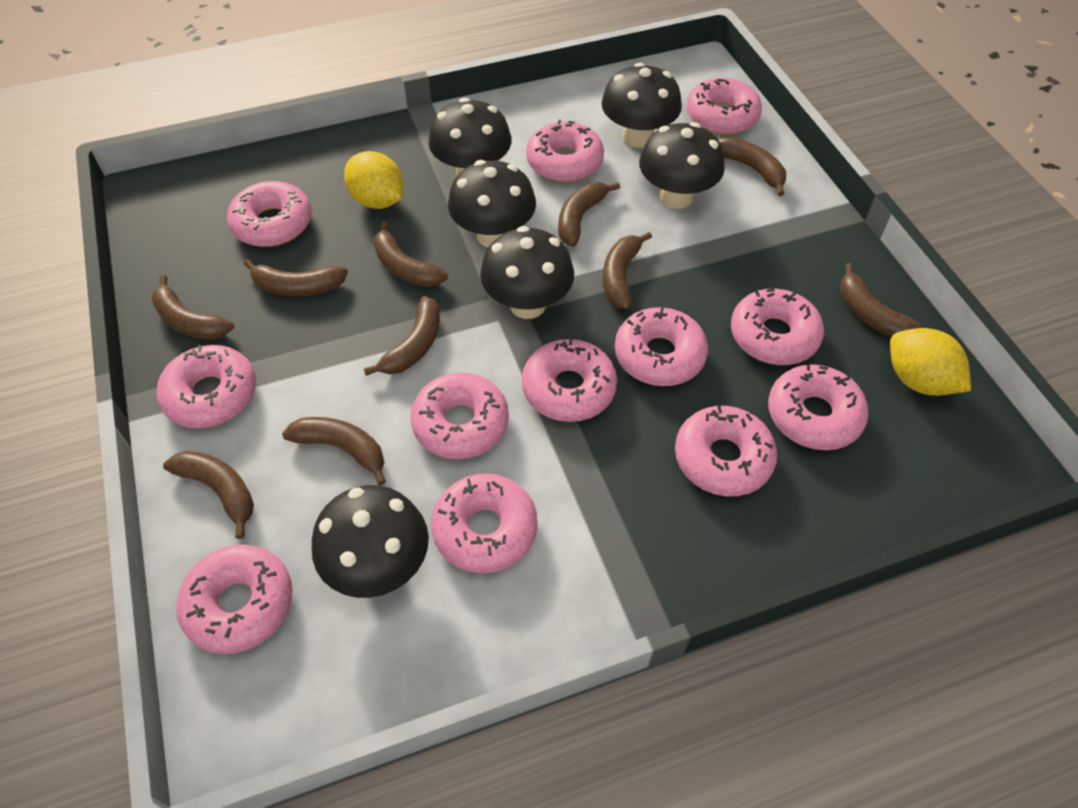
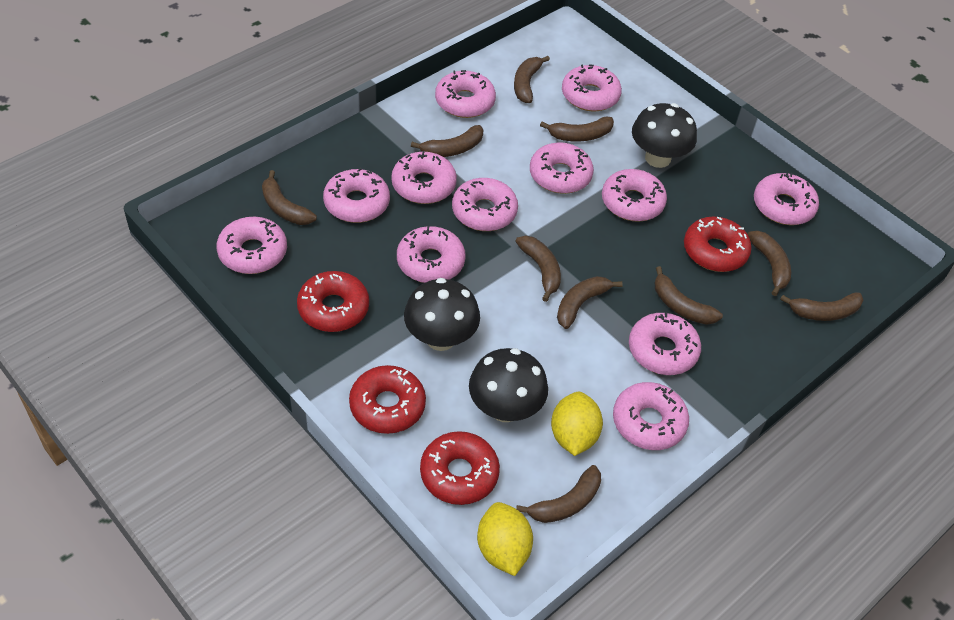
black mushroom: [312,485,429,598] [429,98,512,175] [448,160,536,247] [480,226,574,319] [602,62,682,148] [639,122,725,209] = 6 -> [404,278,480,351] [469,348,548,422] [632,103,697,168] = 3
red donut: none = 0 -> [297,271,369,332] [349,365,426,434] [420,431,500,505] [684,217,752,272] = 4

